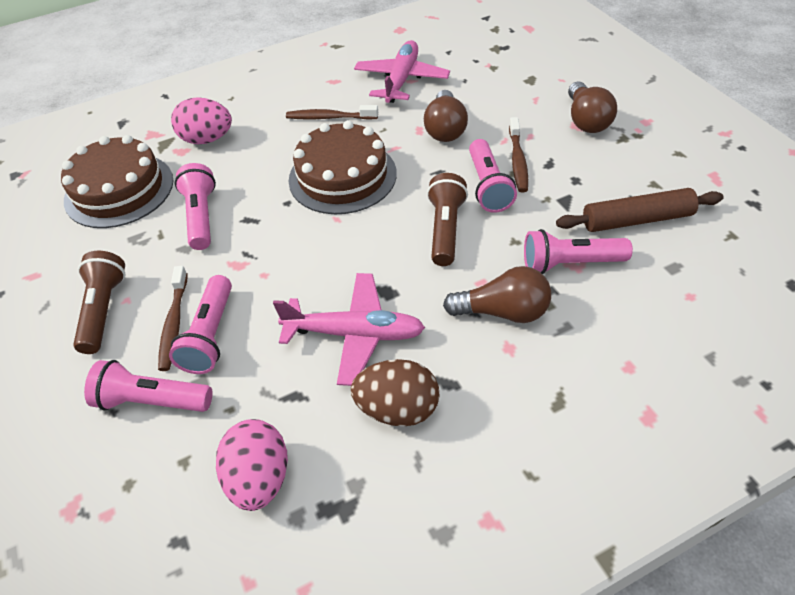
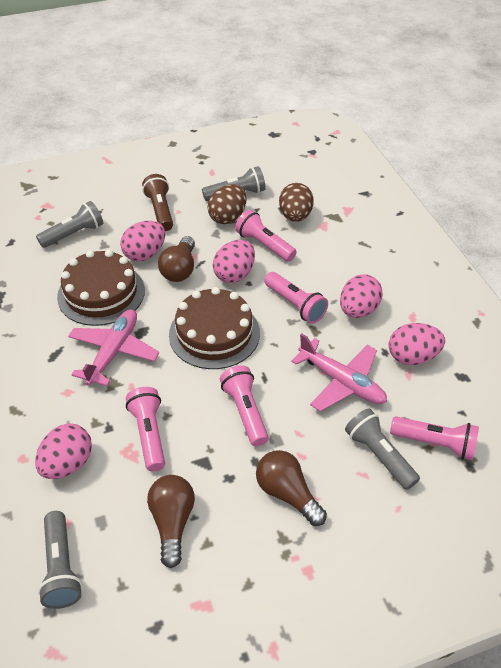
brown egg: [351,359,439,427] = 1 -> [207,184,247,224] [279,183,314,222] = 2
brown flashlight: [73,251,125,354] [427,173,468,266] = 2 -> [142,174,173,231] = 1
brown rolling pin: [556,188,724,232] = 1 -> none = 0
brown toothbrush: [158,266,188,371] [286,105,378,120] [509,117,528,192] = 3 -> none = 0
grey flashlight: none = 0 -> [36,201,103,248] [38,511,82,609] [202,166,266,201] [345,409,420,490] = 4
pink egg: [171,97,232,144] [216,419,288,511] = 2 -> [35,423,92,479] [120,221,165,261] [213,240,255,283] [340,274,383,318] [389,323,445,365] = 5

